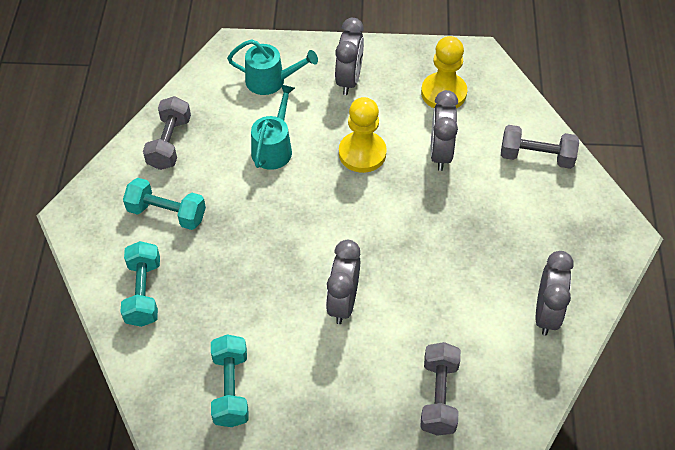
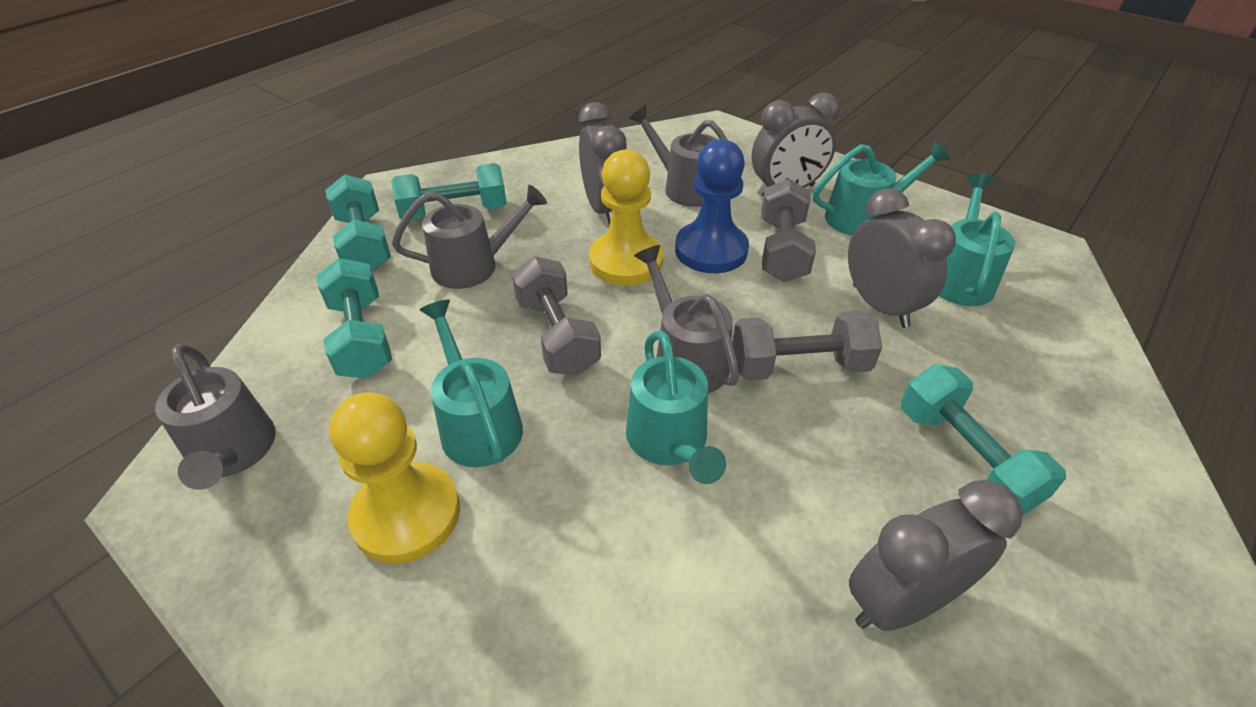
blue pawn: none = 0 -> [675,139,749,273] = 1
grey watering can: none = 0 -> [155,344,276,490] [392,185,547,289] [629,105,727,207] [634,245,740,393] = 4
turquoise dumbbell: [120,241,160,327] [123,178,206,230] [211,334,249,427] = 3 -> [317,258,392,379] [325,174,391,272] [391,163,507,220] [901,364,1066,515] = 4
turquoise watering can: [227,39,318,95] [251,84,295,170] = 2 -> [420,300,523,467] [626,330,726,484] [813,142,950,236] [939,173,1015,306] = 4

